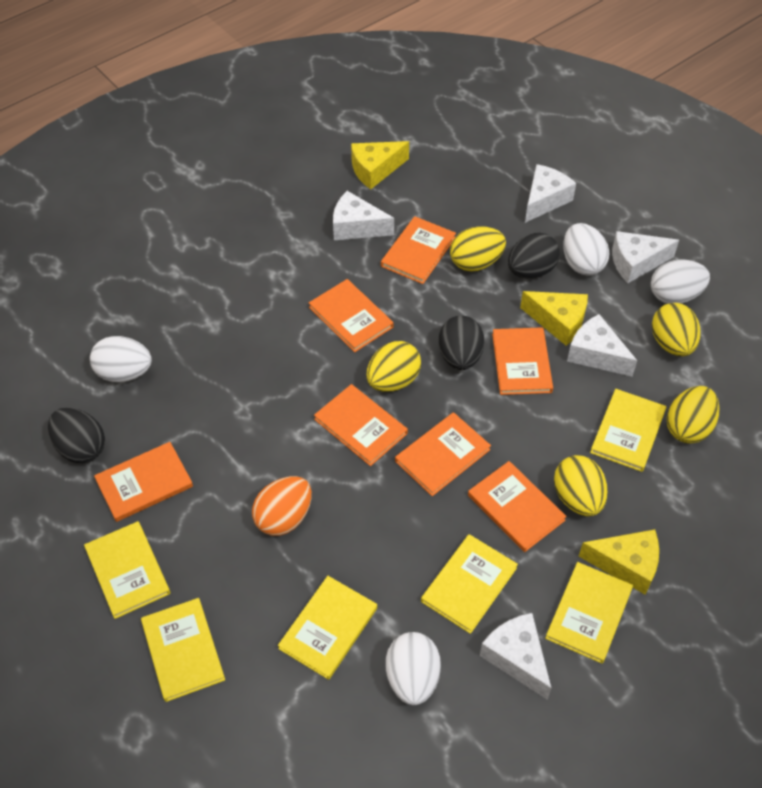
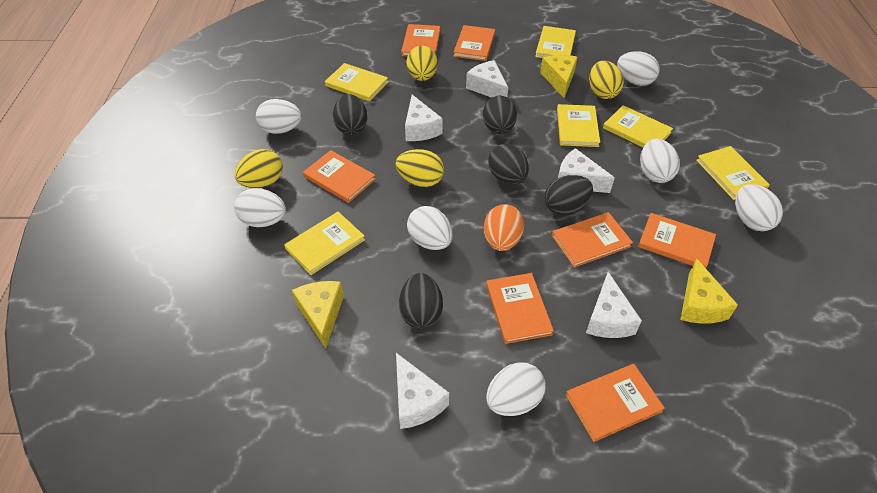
black egg: [48,408,105,463] [439,316,484,370] [508,233,560,278] = 3 -> [333,94,367,135] [399,273,443,329] [483,96,517,134] [488,144,529,184] [544,175,593,216] = 5
white egg: [90,336,152,382] [386,632,441,705] [563,223,610,276] [651,259,710,304] = 4 -> [234,188,286,227] [256,99,302,134] [407,206,453,250] [486,362,546,416] [617,51,659,86] [640,139,680,183] [735,184,783,231] = 7
yellow egg: [366,341,421,392] [450,226,506,272] [554,455,608,516] [652,303,701,356] [667,386,719,443] = 5 -> [235,149,283,188] [396,149,444,187] [407,46,438,81] [589,61,624,99] = 4

